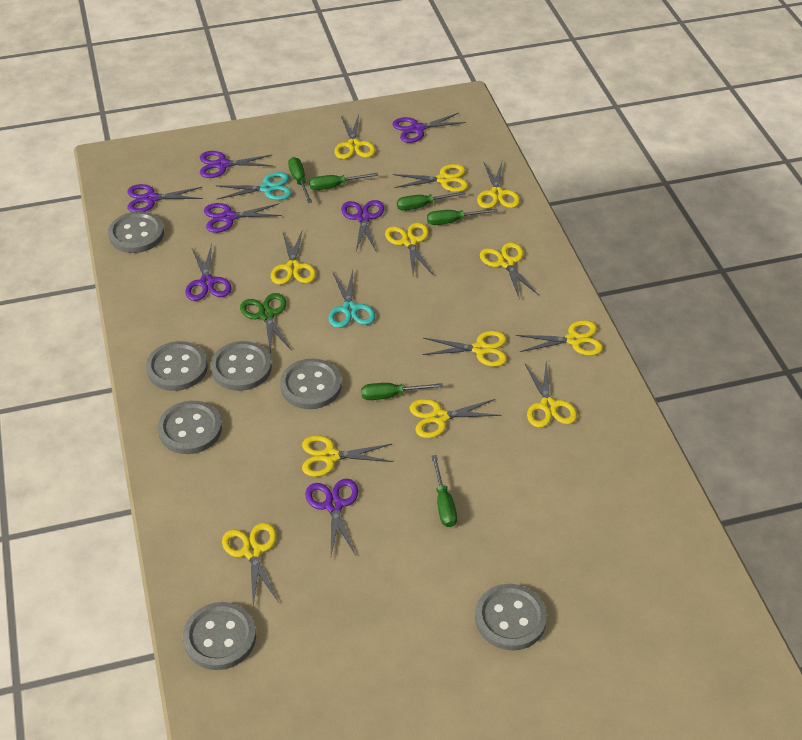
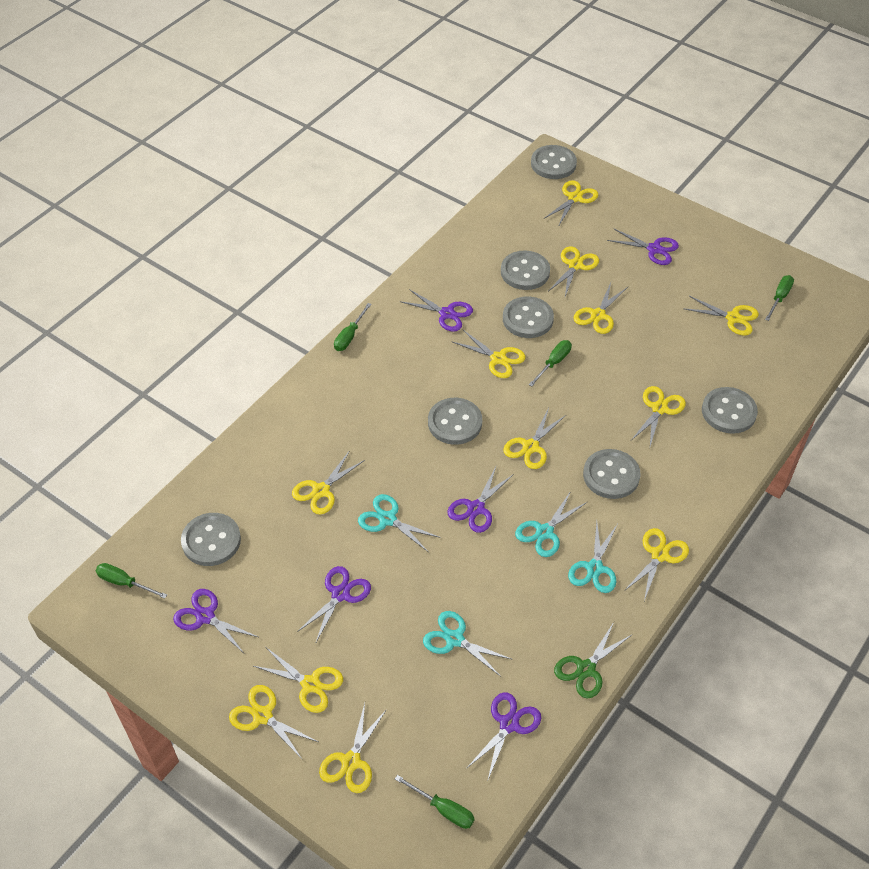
green screwdriver: [288,157,312,203] [309,173,378,190] [361,383,443,400] [397,191,466,211] [427,208,498,225] [431,455,457,527] = 6 -> [96,563,167,599] [334,303,372,351] [395,775,475,829] [528,340,572,386] [765,275,794,321] = 5
purple scissors: [127,184,203,212] [185,244,232,301] [200,151,273,178] [204,203,282,233] [305,479,358,556] [341,200,384,251] [392,113,466,143] = 7 -> [173,589,258,653] [297,566,371,644] [400,289,473,332] [447,467,514,533] [466,692,541,782] [607,228,679,265] = 6
turquoise scissors: [217,172,292,200] [328,270,375,328] = 2 -> [358,494,441,552] [423,611,513,677] [515,491,587,557] [568,522,618,593] = 4

